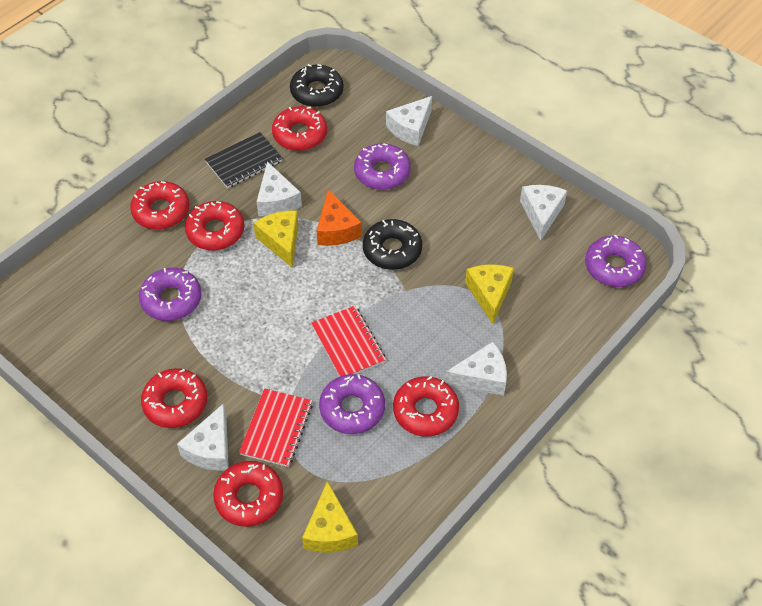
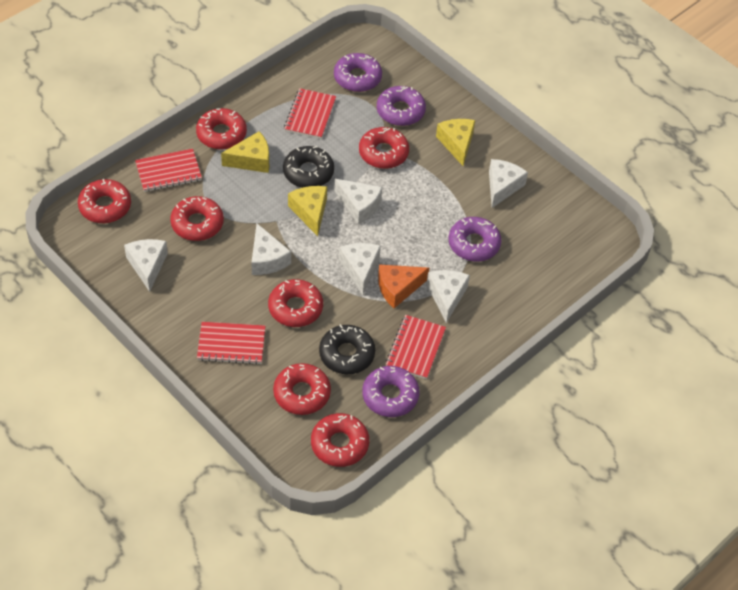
black notebook: [205,132,283,188] = 1 -> none = 0
red donut: [130,181,190,230] [141,368,207,428] [185,201,245,250] [213,461,283,527] [272,106,327,151] [393,376,459,437] = 6 -> [78,179,131,223] [170,196,224,241] [196,108,247,150] [268,279,323,327] [273,363,331,415] [311,413,369,467] [359,127,409,169] = 7
red notebook: [239,388,313,467] [311,306,386,377] = 2 -> [135,149,202,192] [197,322,265,365] [284,88,336,139] [385,315,446,379] = 4
white cheese: [177,403,229,471] [257,161,302,216] [386,96,432,146] [445,341,507,396] [520,185,567,241] = 5 -> [124,239,168,292] [251,224,291,275] [334,179,382,224] [339,243,381,295] [426,270,470,323] [489,159,528,208] = 6

